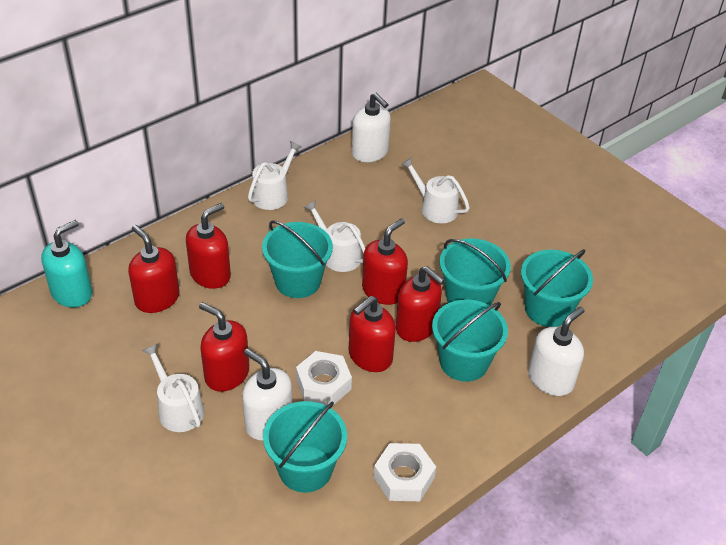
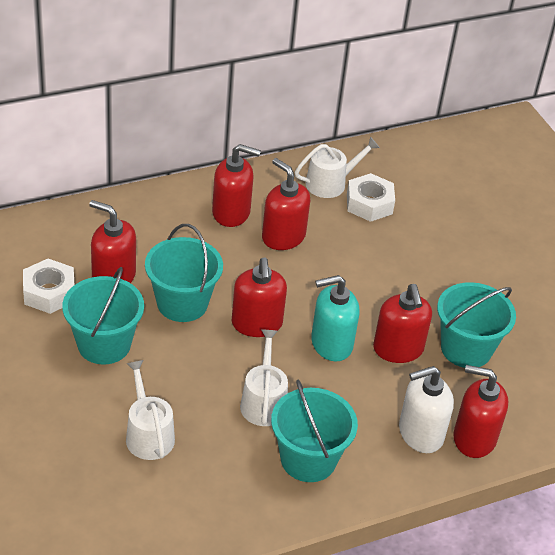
turquoise bucket: [262,220,333,298] [263,401,347,493] [432,299,508,382] [439,238,511,306] [521,249,593,327] = 5 -> [62,267,144,365] [145,224,223,322] [271,380,358,482] [437,282,516,368] = 4
white soap dispenser: [242,348,292,441] [352,92,391,162] [528,307,585,396] = 3 -> [399,366,454,453] = 1
white watering can: [142,344,204,432] [248,141,302,210] [304,200,365,272] [401,157,470,223] = 4 -> [126,360,175,460] [240,330,288,426] [295,137,380,198] = 3

